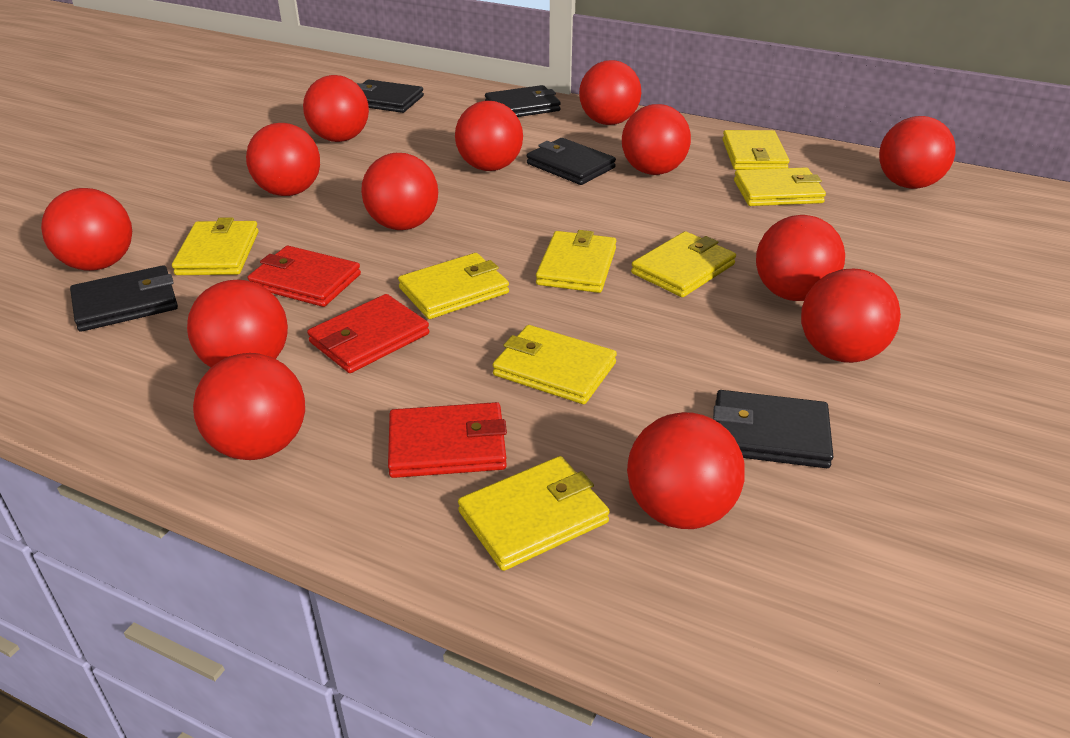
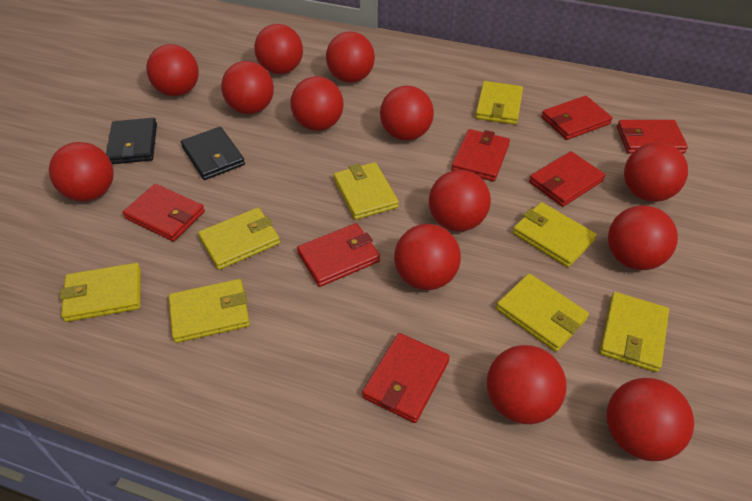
black wallet: [70,265,178,332] [357,80,424,113] [485,85,561,117] [527,138,616,185] [713,390,834,468] = 5 -> [106,118,157,164] [181,127,245,180] = 2
red wallet: [248,246,361,307] [307,294,429,373] [388,402,507,478] = 3 -> [123,184,205,241] [297,223,380,287] [362,333,450,423] [451,129,510,181] [529,151,605,207] [541,96,613,140] [617,120,688,154] = 7

